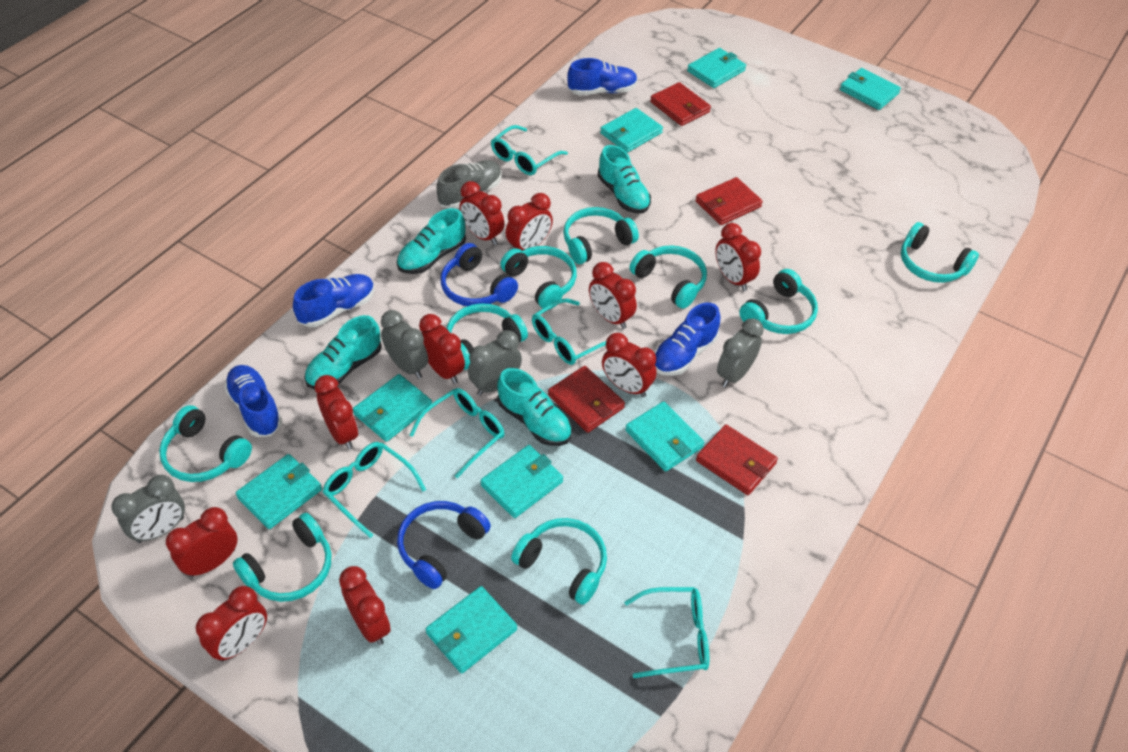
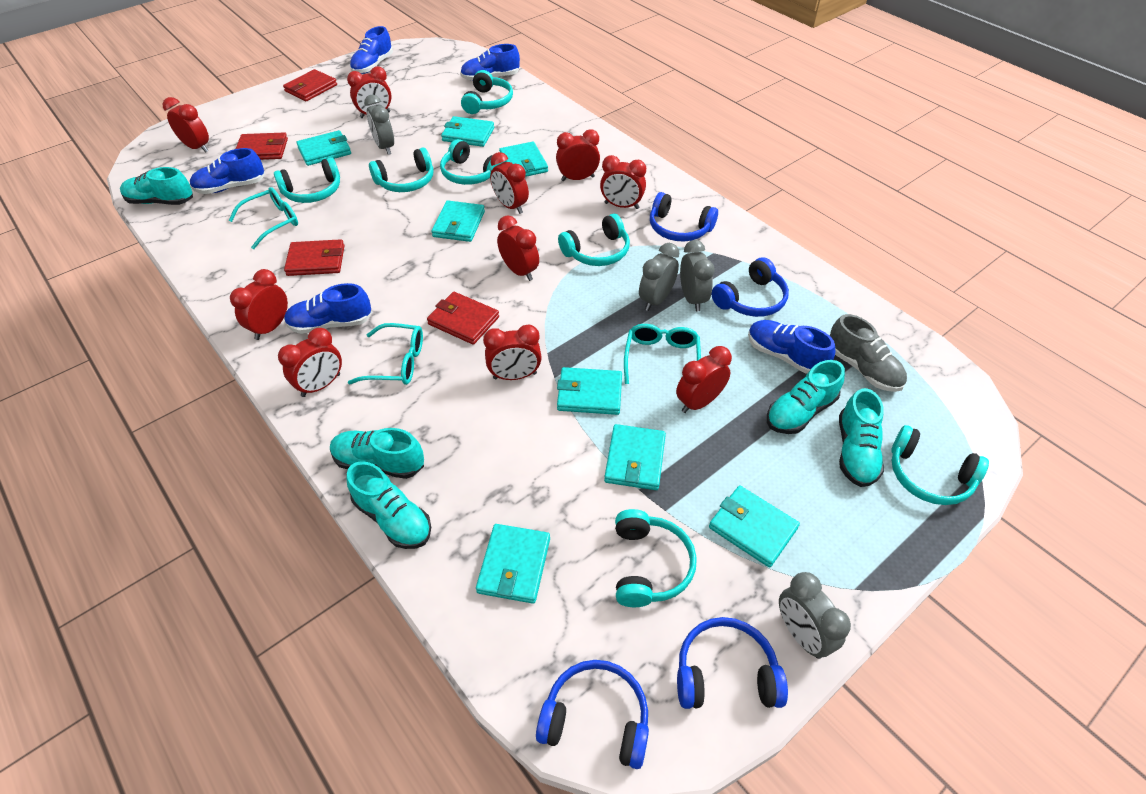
blue headphones: [397,501,491,589] [441,243,518,306] = 2 -> [536,660,649,769] [650,192,718,242] [677,617,788,709] [711,257,789,317] = 4
blue shoe: [224,365,282,437] [293,274,375,327] [567,58,638,96] [654,303,720,376] = 4 -> [190,148,265,194] [284,283,372,334] [350,26,393,74] [460,44,520,81] [748,320,835,374] = 5
turquoise glasses: [323,442,426,538] [410,388,504,478] [491,125,568,175] [532,298,606,365] [624,587,709,678] = 5 -> [229,187,298,249] [348,323,423,385] [624,324,701,384] = 3
turquoise headphones: [159,405,252,482] [233,513,331,602] [447,303,528,370] [500,246,577,310] [511,518,607,605] [563,207,639,264] [630,245,707,309] [739,269,818,334] [901,222,979,283] = 9 -> [274,157,340,203] [369,148,433,192] [440,139,503,185] [461,70,513,114] [558,214,630,266] [615,509,697,607] [891,425,989,505] = 7
turquoise shoe: [304,315,382,390] [397,208,466,274] [497,368,572,446] [598,145,651,214] = 4 -> [120,167,193,205] [330,428,424,479] [346,461,431,549] [767,360,845,434] [839,388,884,487] = 5

